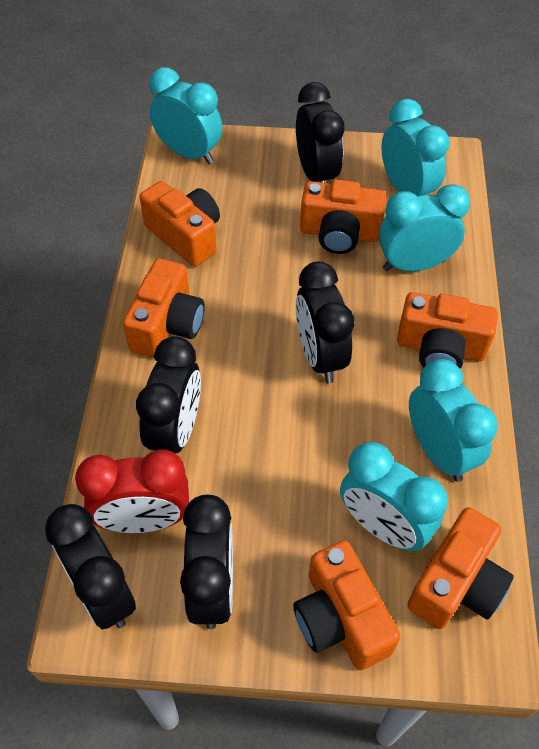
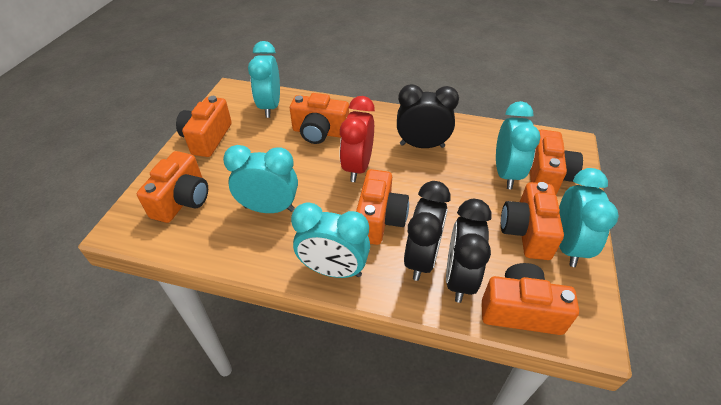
black clock: [45,504,136,629] [136,336,201,453] [180,494,233,629] [296,82,344,183] [296,261,354,383] = 5 -> [397,84,459,148] [404,181,451,281] [446,199,491,303] = 3
orange camera: [123,258,205,358] [139,181,220,266] [293,540,401,670] [300,179,387,254] [397,292,498,369] [407,507,514,629] = 6 -> [137,151,208,223] [176,96,232,157] [290,93,349,144] [356,169,409,245] [482,263,579,335] [501,182,564,260] [530,130,583,195] = 7

